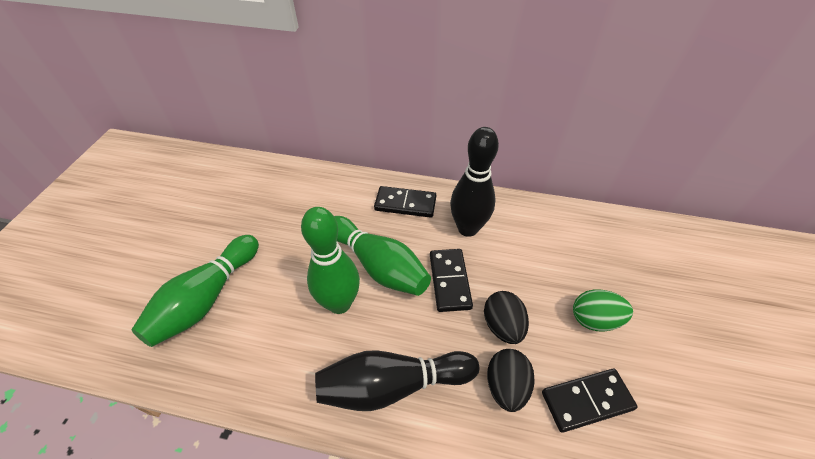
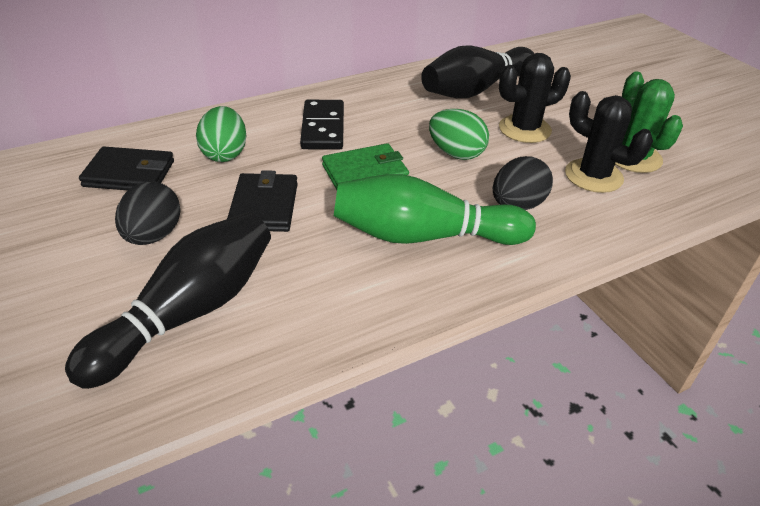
black cactus: none = 0 -> [499,53,571,143] [565,91,653,193] = 2
black domino: [374,186,436,218] [430,249,473,312] [542,369,638,433] = 3 -> [300,100,344,150] = 1
black wallet: none = 0 -> [79,146,174,190] [227,170,298,232] = 2
green bowling pin: [131,235,259,347] [301,207,360,314] [334,216,431,296] = 3 -> [334,174,536,245] = 1
green cactus: none = 0 -> [615,72,683,173] = 1
green egg: [573,290,633,332] = 1 -> [196,106,247,162] [429,109,489,160] = 2
green wallet: none = 0 -> [322,143,409,190] = 1

